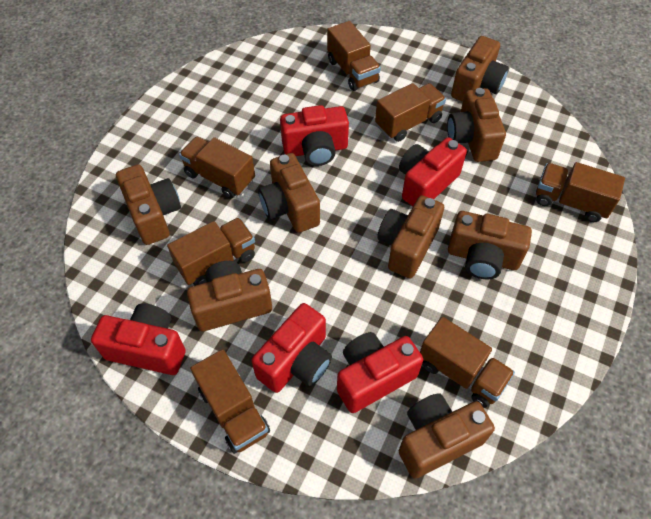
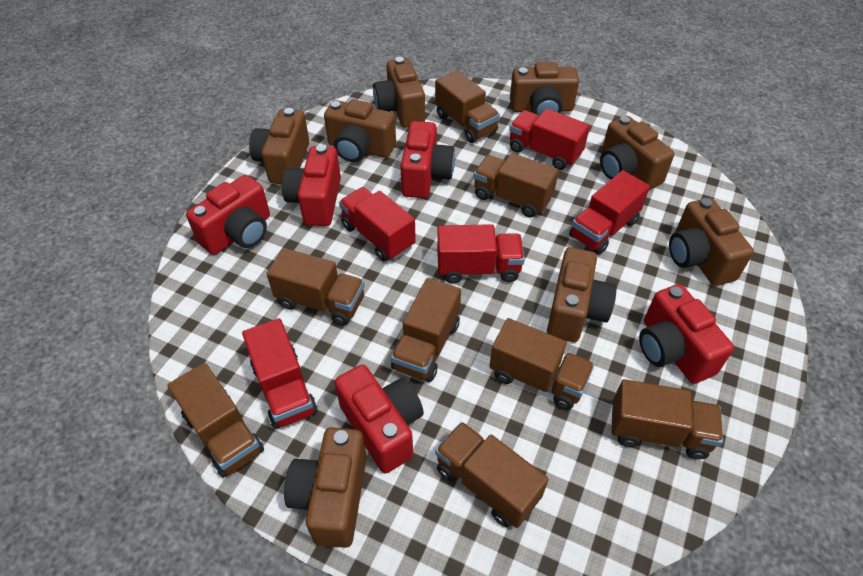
brown truck: [167,217,255,286] [179,137,255,199] [190,349,270,454] [327,21,381,91] [375,83,446,142] [420,317,515,408] [536,162,625,222] = 7 -> [167,363,264,478] [267,248,365,326] [391,278,461,382] [435,70,500,143] [435,422,549,528] [474,153,559,218] [489,318,595,410] [611,379,723,460] = 8
red truck: none = 0 -> [242,318,318,429] [339,187,416,261] [437,224,525,284] [509,108,590,170] [569,170,650,255] = 5

